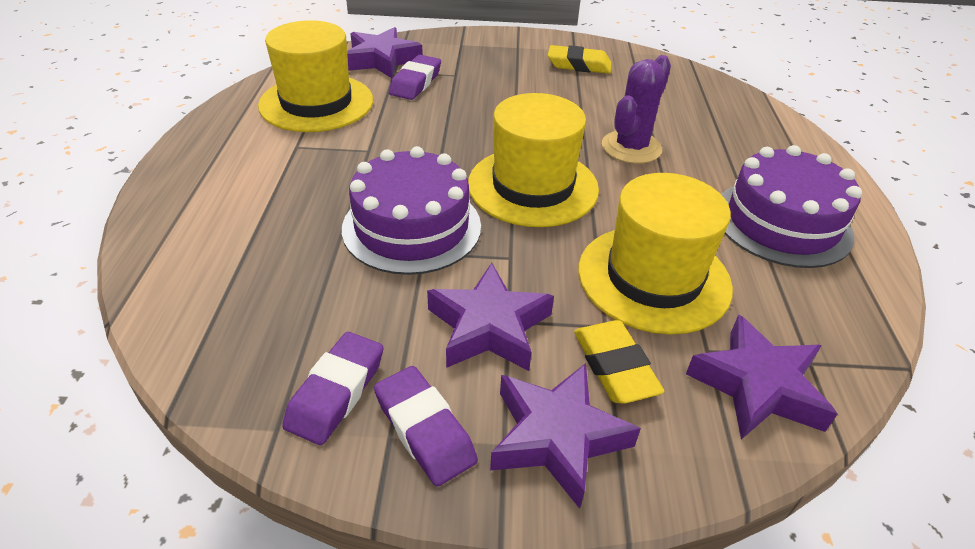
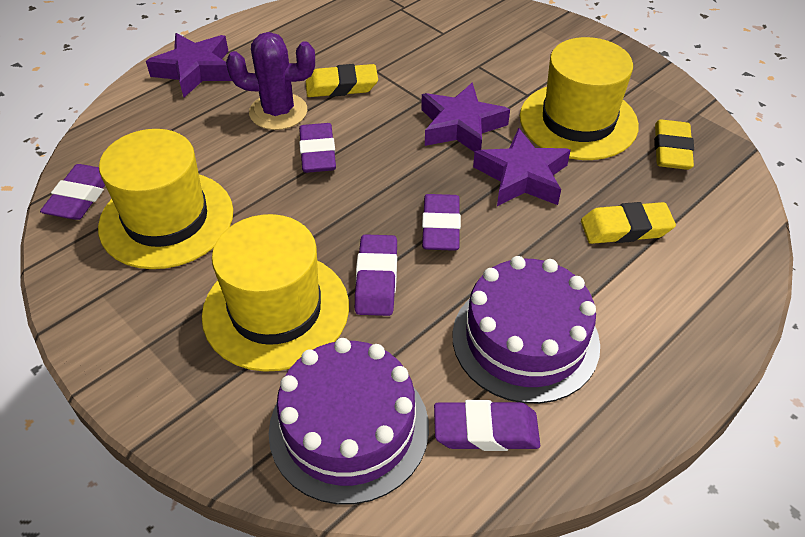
purple eraser: [282,332,384,445] [374,366,478,486] [389,55,441,100] = 3 -> [40,164,105,220] [299,123,336,173] [355,234,397,316] [422,194,461,251] [434,400,540,451] = 5
purple star: [347,27,423,78] [427,263,554,371] [490,363,641,509] [686,314,838,440] = 4 -> [146,33,232,97] [421,82,510,152] [473,128,571,206] = 3
yellow eraser: [548,45,612,74] [574,320,664,404] = 2 -> [306,64,378,97] [581,202,676,244] [654,119,694,170] = 3

